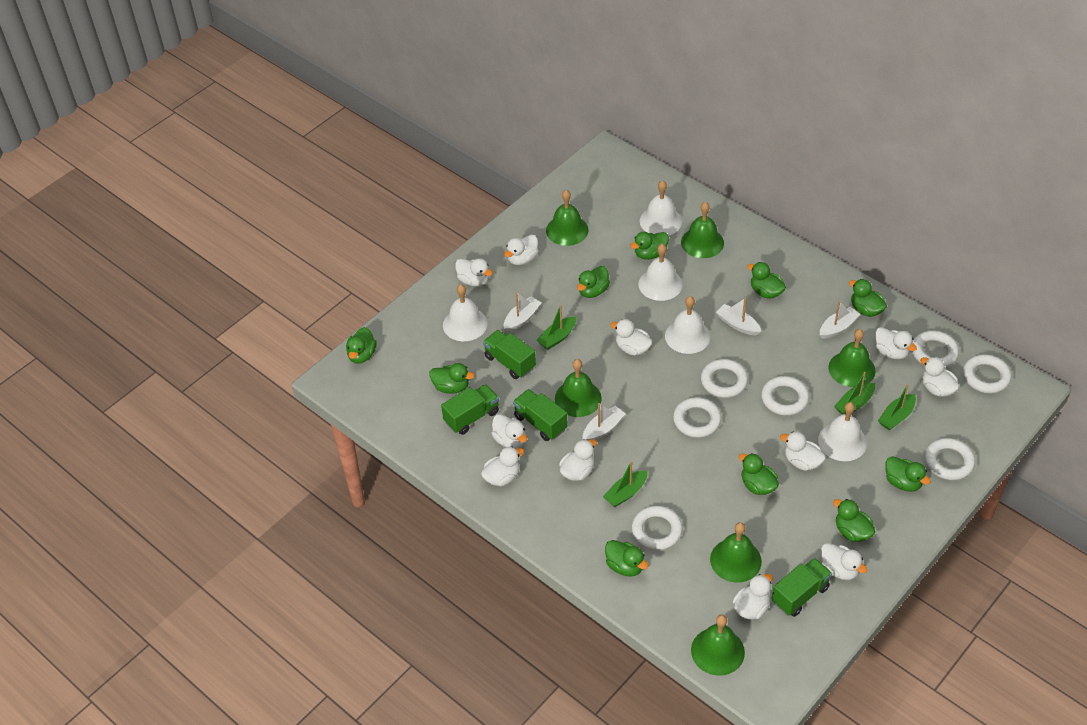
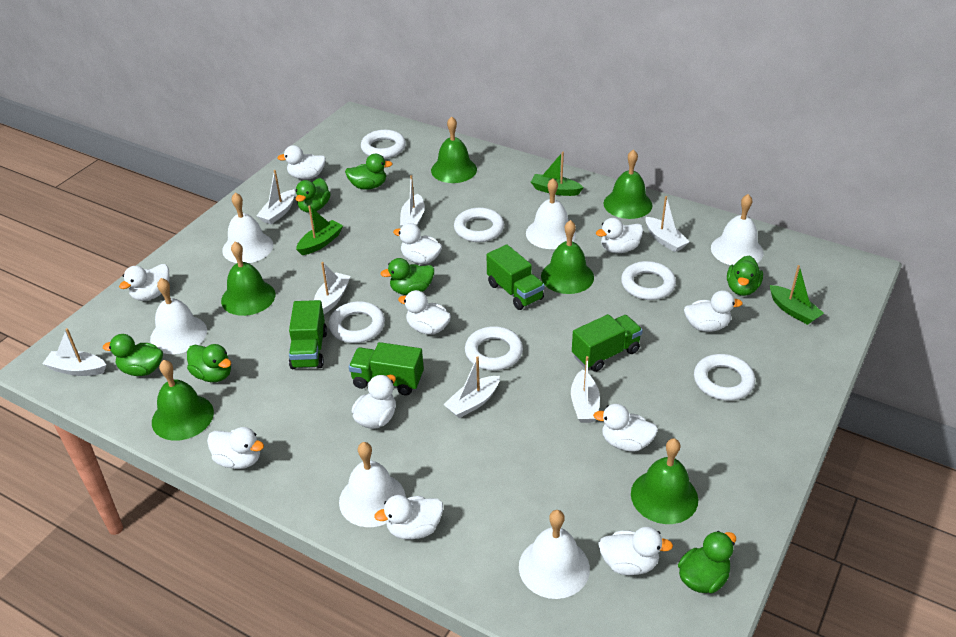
green boat: [536,305,576,350] [603,461,648,507] [834,372,875,415] [878,384,916,430] = 4 -> [296,205,343,255] [531,152,584,196] [770,265,824,325] = 3
green duck: [346,327,377,363] [430,363,474,394] [577,266,610,298] [605,540,648,577] [630,232,669,260] [739,453,779,495] [747,262,786,299] [833,499,875,542] [849,279,887,317] [885,456,931,492] = 10 -> [103,334,163,376] [187,344,231,382] [296,178,331,213] [345,154,393,190] [380,258,434,295] [678,531,736,594] [727,255,763,296] = 7
white bell: [443,284,487,341] [638,244,683,301] [640,180,682,236] [665,296,710,354] [818,402,867,461] = 5 -> [150,278,207,354] [222,192,273,263] [339,442,406,527] [519,510,590,599] [526,178,576,249] [711,194,764,266] = 6
white boat: [504,292,541,332] [582,403,625,441] [716,297,761,335] [820,300,861,339] = 4 -> [42,328,106,376] [257,170,295,225] [314,262,351,314] [400,175,425,227] [443,356,500,418] [571,356,600,423] [645,196,689,252] = 7
white ring: [632,506,683,550] [673,397,721,438] [701,359,748,398] [761,376,809,416] [912,331,959,368] [925,438,975,480] [963,355,1011,393] = 7 -> [329,301,385,343] [361,130,406,159] [454,208,504,242] [465,326,523,370] [621,261,676,300] [694,354,755,401] = 6

